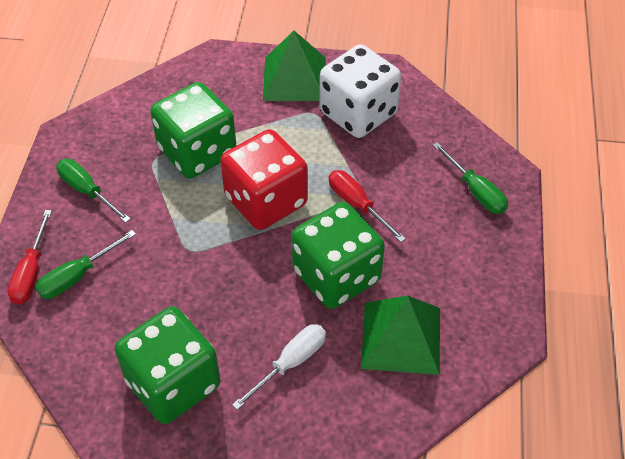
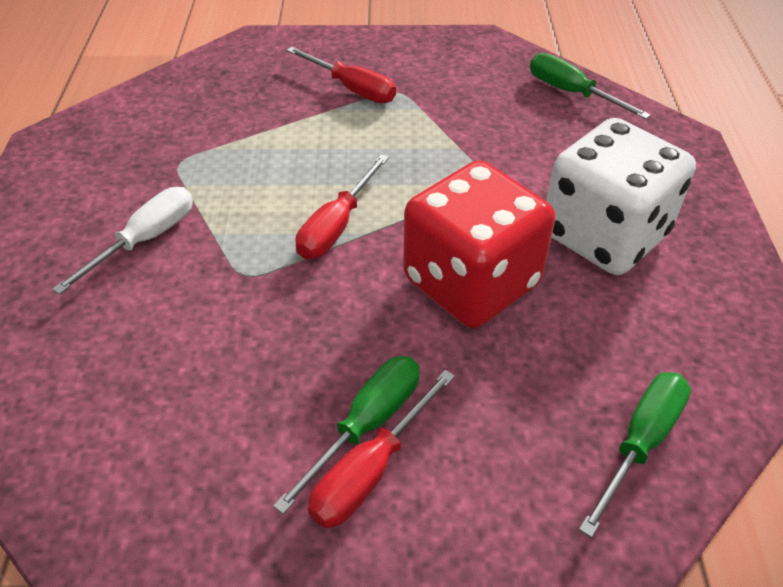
green dice: [115,307,221,424] [150,82,236,178] [292,202,385,309] = 3 -> none = 0
green pyramid: [263,31,326,101] [361,295,440,375] = 2 -> none = 0
red screwdriver: [7,210,52,305] [329,170,406,242] = 2 -> [287,47,396,103] [295,154,389,259] [308,370,455,528] = 3

